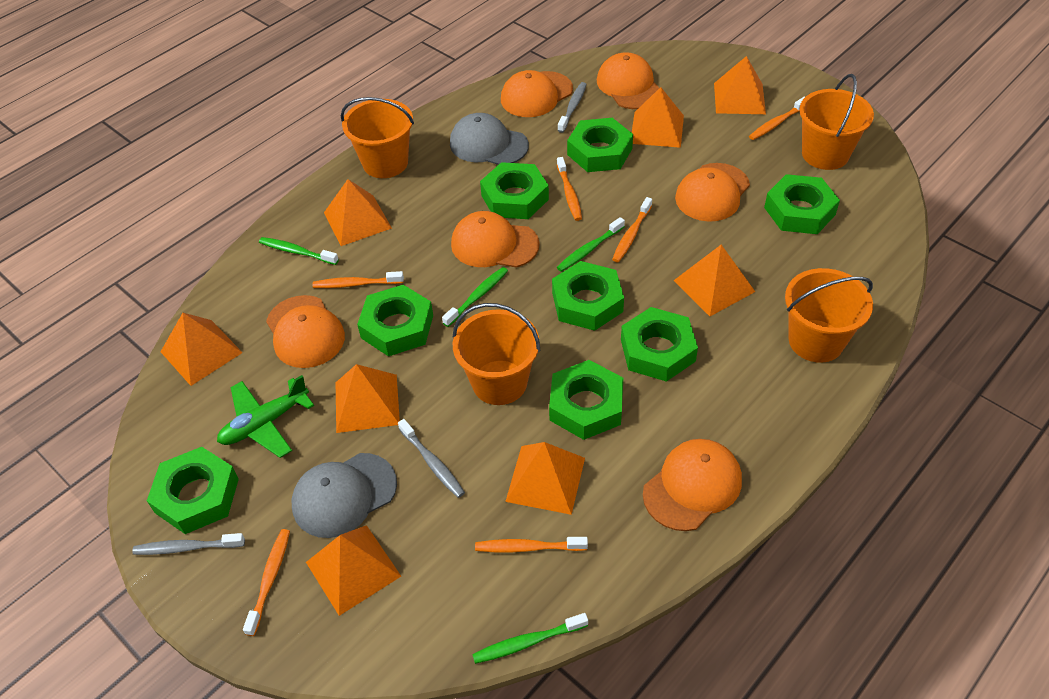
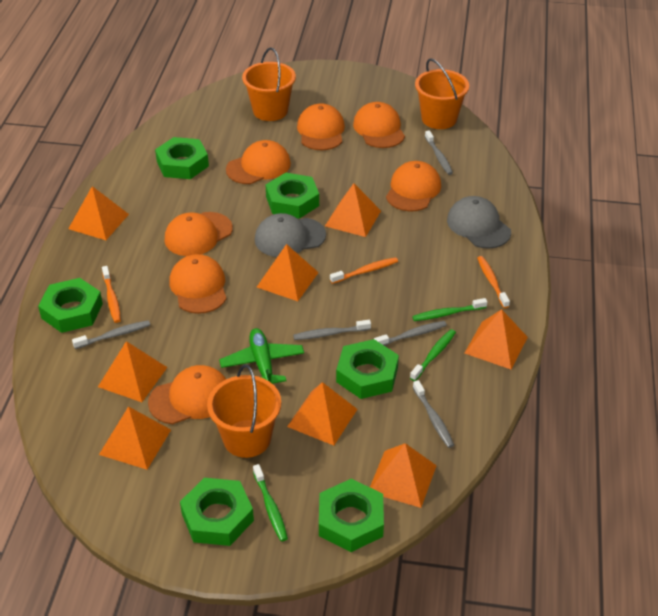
green nut: [147,447,239,534] [357,285,433,356] [480,162,549,219] [549,360,623,440] [552,261,624,331] [567,118,633,172] [621,307,698,382] [764,174,840,234] = 8 -> [38,278,103,333] [155,137,209,179] [180,478,254,546] [266,173,319,219] [319,479,384,552] [336,339,399,399] = 6
green toothbrush: [259,237,339,265] [442,267,508,327] [472,613,588,664] [557,217,625,272] = 4 -> [253,464,288,541] [410,329,456,381] [412,298,487,321] = 3
grey toothbrush: [132,533,245,555] [398,419,465,498] [557,82,587,133] = 3 -> [72,320,150,349] [293,320,371,340] [374,321,447,346] [413,380,454,448] [425,130,453,175] = 5
orange bucket: [341,97,414,178] [452,303,540,405] [785,268,873,363] [799,74,874,170] = 4 -> [207,364,281,458] [242,48,296,121] [415,59,469,129] = 3
orange cap: [266,295,345,368] [451,211,540,268] [501,70,573,117] [597,52,659,109] [643,439,742,531] [675,163,750,222] = 6 -> [148,365,226,424] [165,212,233,256] [169,254,227,314] [226,140,291,184] [297,103,345,150] [353,102,405,148] [386,161,441,211] = 7
orange toothbrush: [243,529,290,636] [312,271,404,288] [475,537,588,553] [557,157,582,221] [612,197,652,262] [749,97,805,140] = 6 -> [102,266,121,323] [330,257,398,284] [477,256,510,308] = 3

